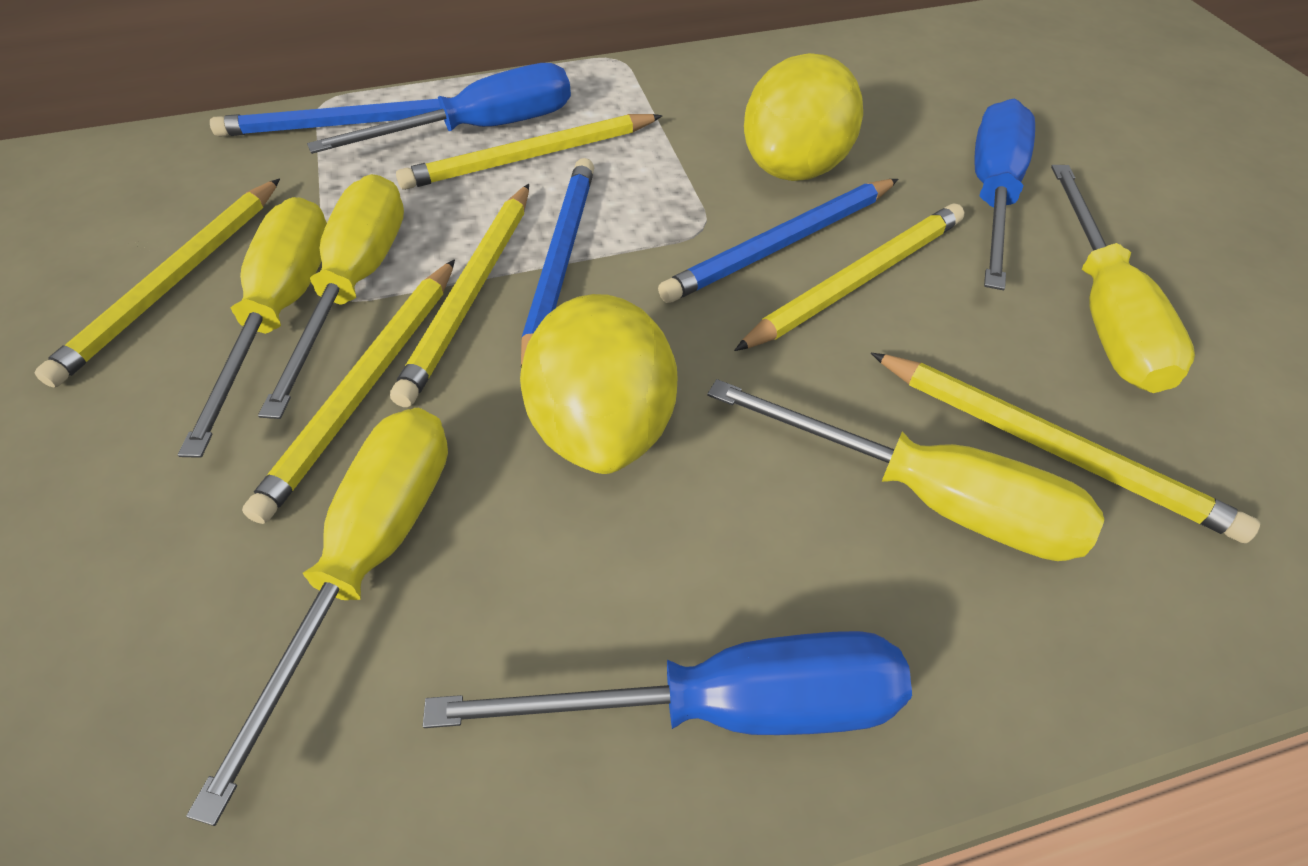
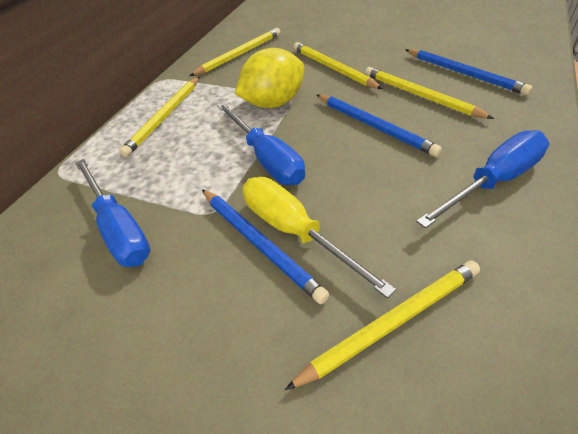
yellow lemon: [520,294,677,474] [744,53,863,181] = 2 -> [235,48,304,108] = 1
yellow pencil: [34,178,280,388] [242,259,455,524] [390,184,529,407] [396,114,663,190] [734,203,964,351] [871,353,1260,543] = 6 -> [119,77,199,157] [190,28,281,76] [285,261,480,390] [293,42,383,89] [365,67,494,119] = 5
yellow screwdriver: [178,197,327,458] [186,408,448,826] [258,174,404,419] [707,379,1104,561] [1051,165,1195,393] = 5 -> [243,177,396,299] = 1

